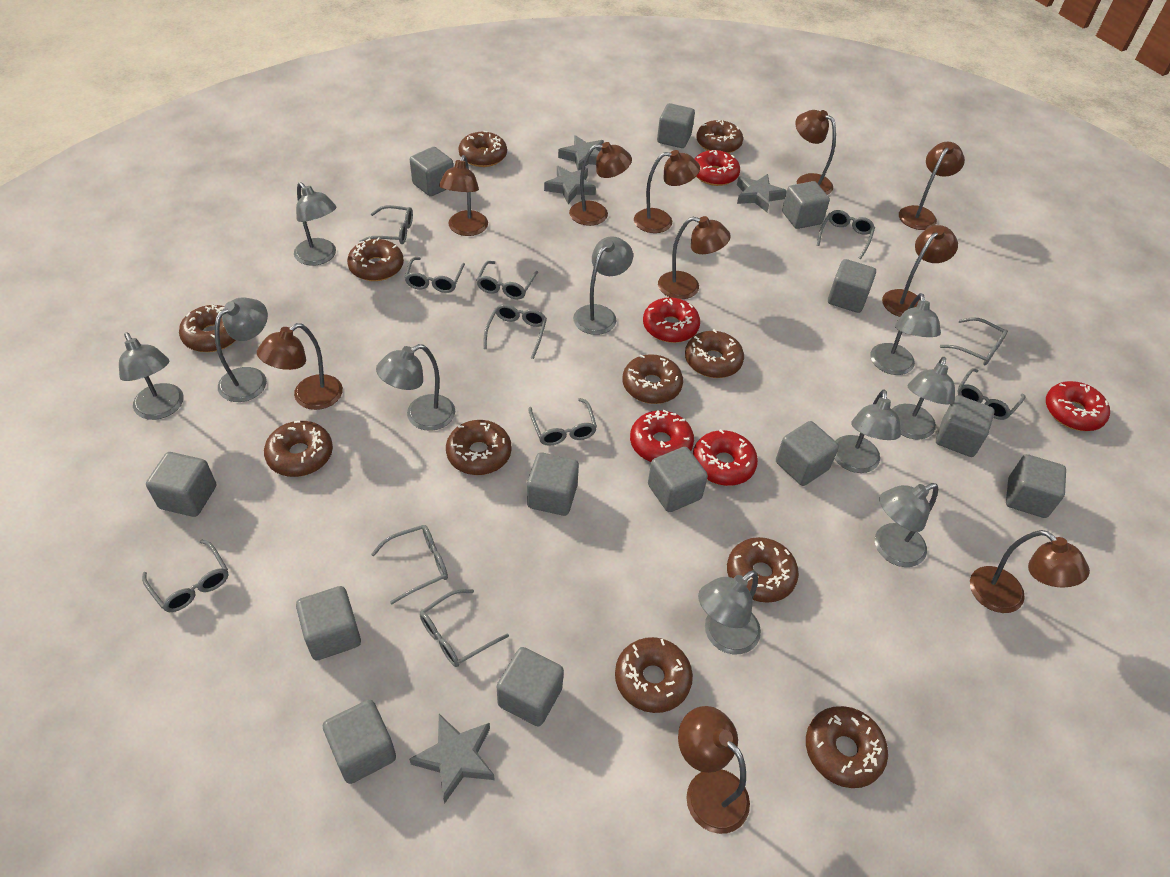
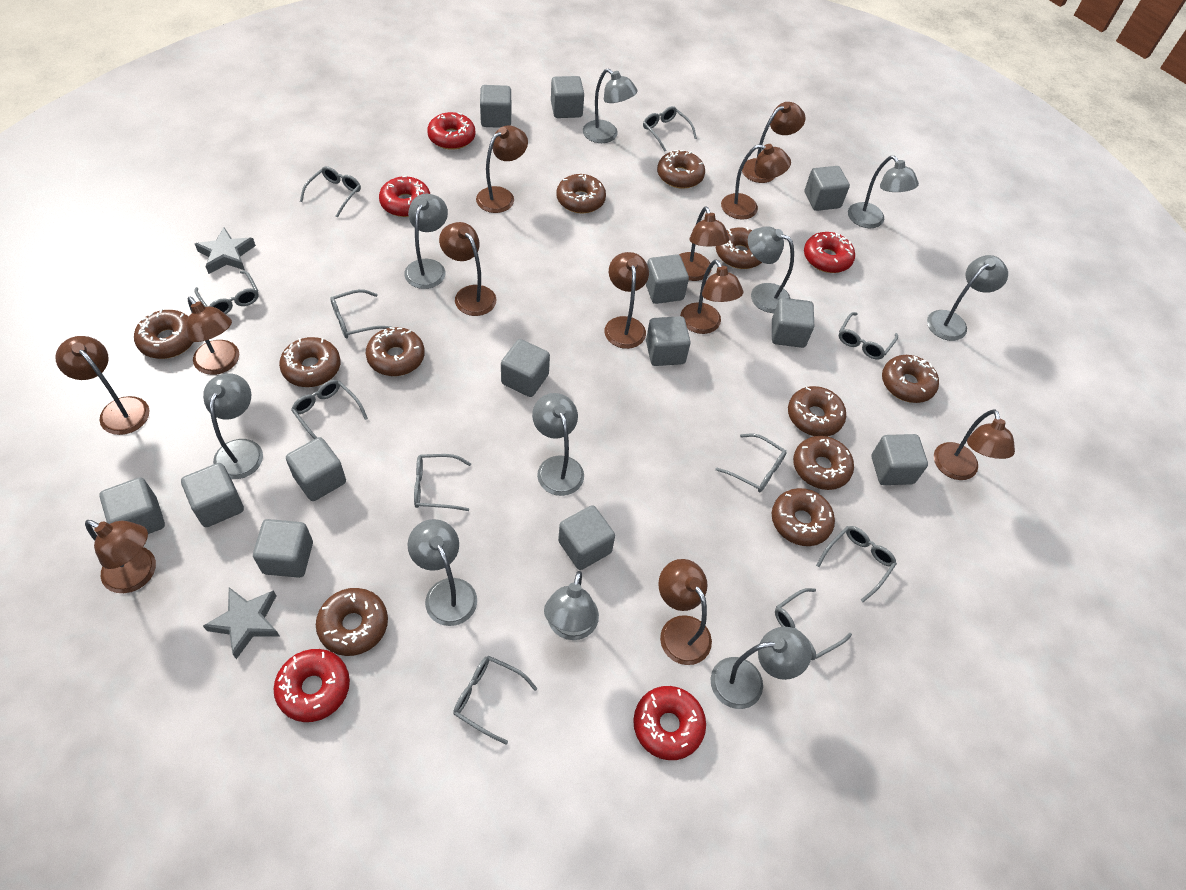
brown lamp: [257,323,343,410] [439,155,488,236] [569,142,632,226] [634,150,700,233] [658,216,731,299] [678,706,750,834] [795,110,836,195] [882,225,958,317] [899,142,965,230] [970,530,1090,613] = 10 -> [55,336,149,435] [85,520,156,593] [186,297,239,375] [439,222,496,316] [476,125,528,213] [604,252,649,349] [658,559,712,665] [679,206,729,281] [680,260,743,334] [721,144,791,220] [742,102,806,183] [934,409,1015,480] = 12
grey star: [409,714,495,804] [544,166,596,204] [558,135,604,170] [737,174,787,212] = 4 -> [195,227,256,274] [203,587,280,659] = 2

